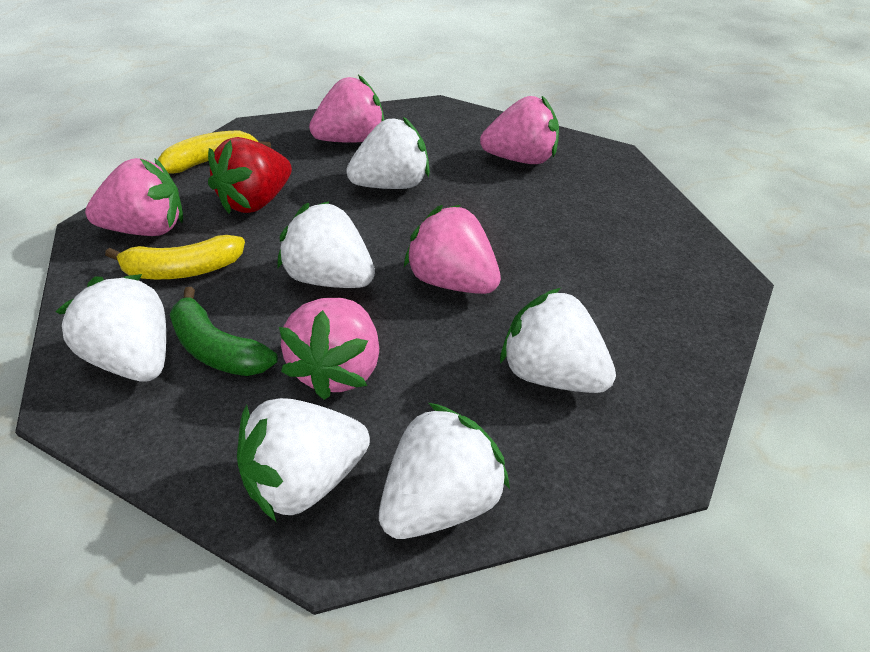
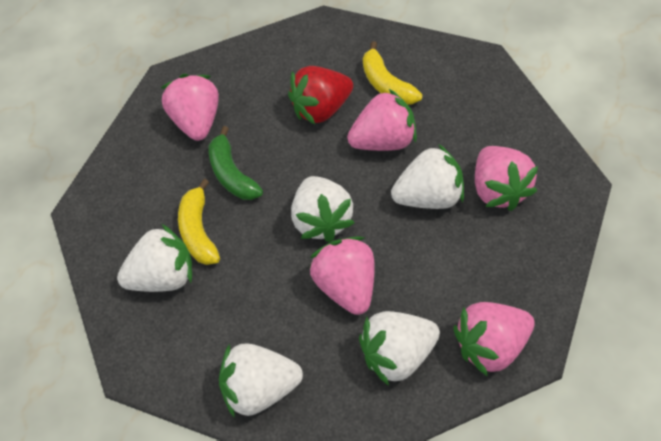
white strawberry: [55,274,166,381] [237,398,370,521] [278,201,375,288] [346,117,430,189] [379,403,510,539] [500,288,616,393] = 6 -> [117,224,192,292] [219,343,303,418] [291,176,355,242] [359,311,440,386] [391,144,464,209] = 5

